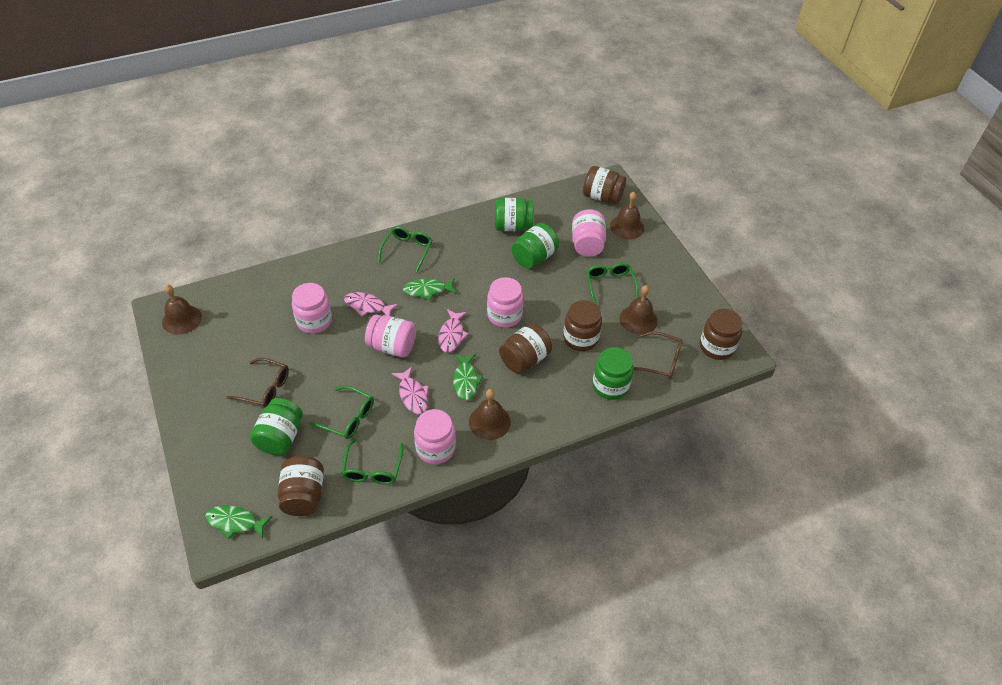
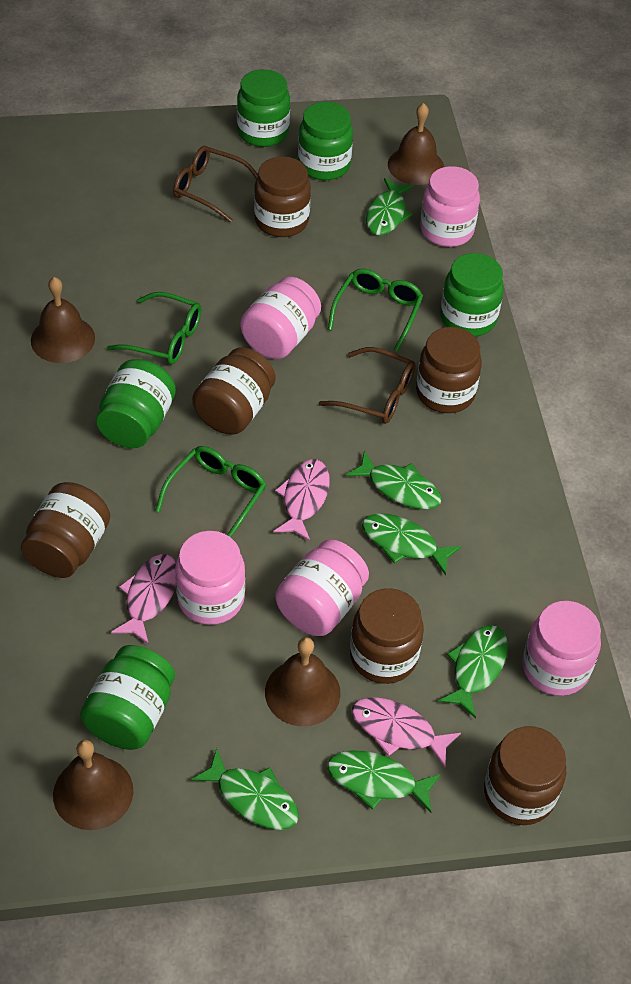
brown jar: [278,456,324,516] [499,323,552,373] [563,300,602,351] [583,166,626,204] [700,309,743,360] = 5 -> [21,482,110,578] [192,347,275,435] [254,156,311,237] [350,588,424,684] [416,327,482,413] [484,726,566,825] = 6
green fish: [205,505,272,539] [403,278,456,301] [453,354,483,400] = 3 -> [191,748,299,830] [327,751,441,813] [346,451,442,509] [362,514,461,575] [366,178,414,235] [438,625,508,718] = 6
green glasses: [309,386,374,439] [341,439,404,485] [378,226,432,273] [586,263,639,305] = 4 -> [107,292,202,364] [155,446,266,537] [328,269,423,352] = 3
green jar: [250,398,303,456] [495,198,534,231] [512,223,559,268] [592,347,634,400] = 4 -> [80,645,175,750] [96,359,176,448] [237,69,290,147] [298,102,353,180] [441,253,504,337] = 5

